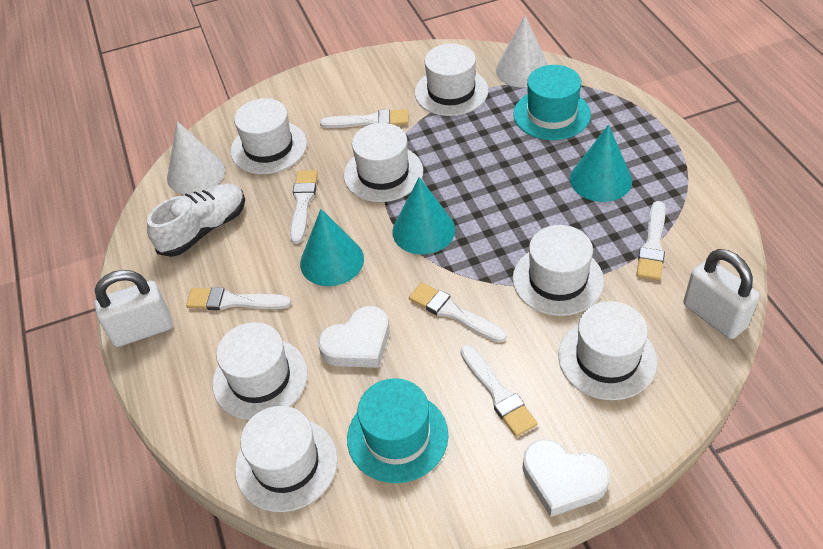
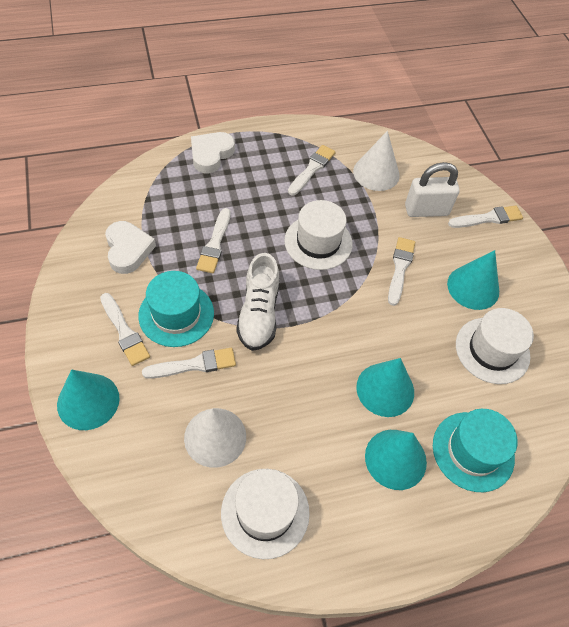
turquoise cone: [300,209,364,286] [392,177,455,255] [570,125,632,202] = 3 -> [57,369,120,430] [356,358,414,417] [365,430,427,490] [447,250,499,310] = 4
white hat: [212,322,308,420] [231,98,307,174] [235,406,338,512] [344,123,423,202] [415,44,488,116] [513,225,604,316] [558,301,657,400] = 7 -> [221,469,310,559] [284,200,353,270] [456,308,534,384] = 3
white padlock: [94,270,172,347] [683,249,760,339] = 2 -> [405,162,460,217] = 1

